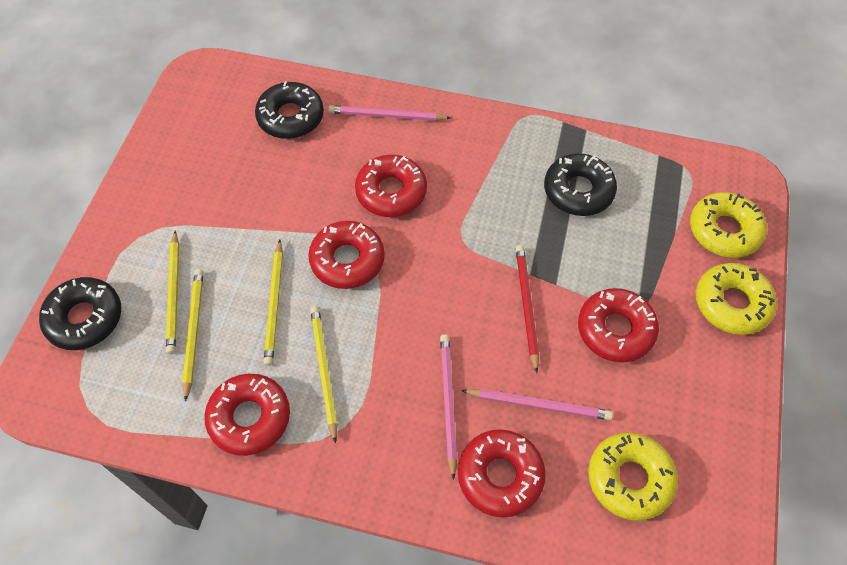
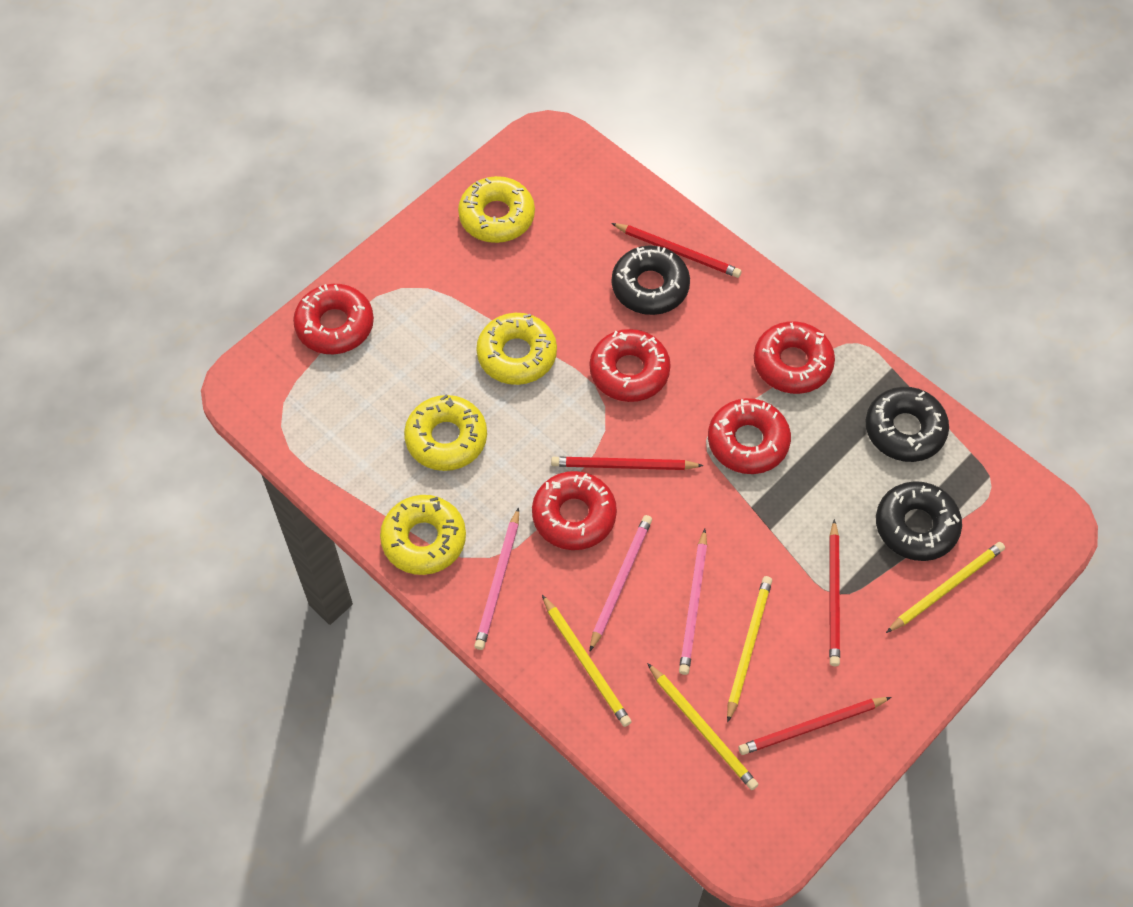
red pencil: [516,245,539,373] = 1 -> [551,457,704,470] [611,223,742,278] [739,697,891,755] [829,519,840,666] = 4
yellow donut: [588,433,678,521] [690,192,767,258] [696,263,777,335] = 3 -> [380,495,466,575] [404,394,487,471] [458,176,535,243] [476,313,557,385] = 4

